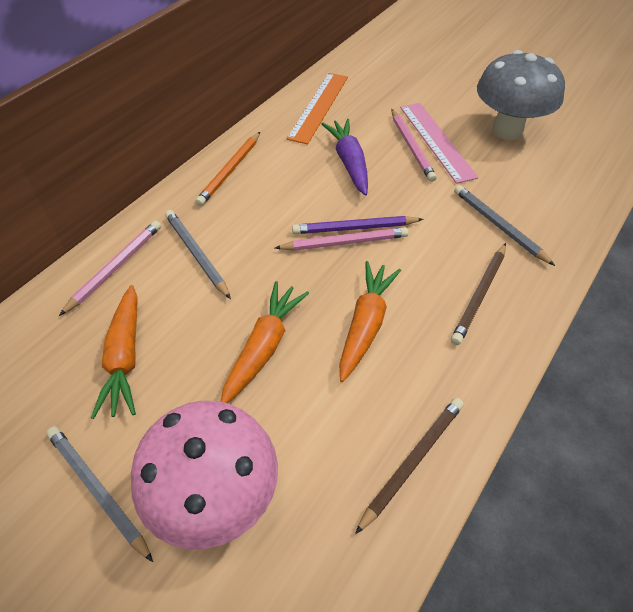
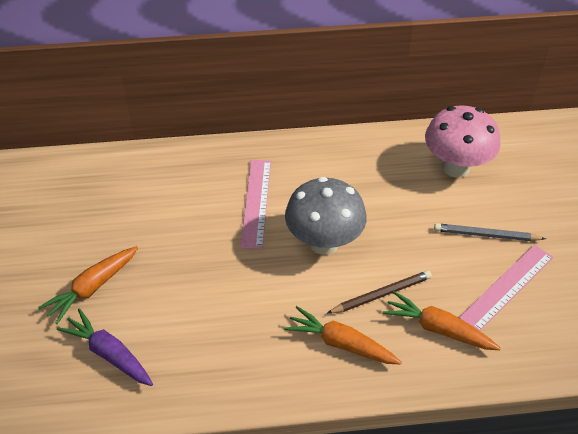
brown pencil: [355,398,464,535] [451,243,506,345] = 2 -> [327,271,432,314] = 1
grey pencil: [46,426,153,562] [165,210,231,299] [454,185,555,266] = 3 -> [434,223,546,241] = 1
orange pencil: [195,132,260,206] = 1 -> none = 0
orange ruler: [286,73,348,144] = 1 -> none = 0
pink pencil: [59,220,161,316] [275,227,409,251] [391,109,437,182] = 3 -> none = 0
pink ruler: [400,103,478,184] = 1 -> [240,160,271,249] [459,245,553,331] = 2
purple pencil: [292,216,423,234] = 1 -> none = 0

